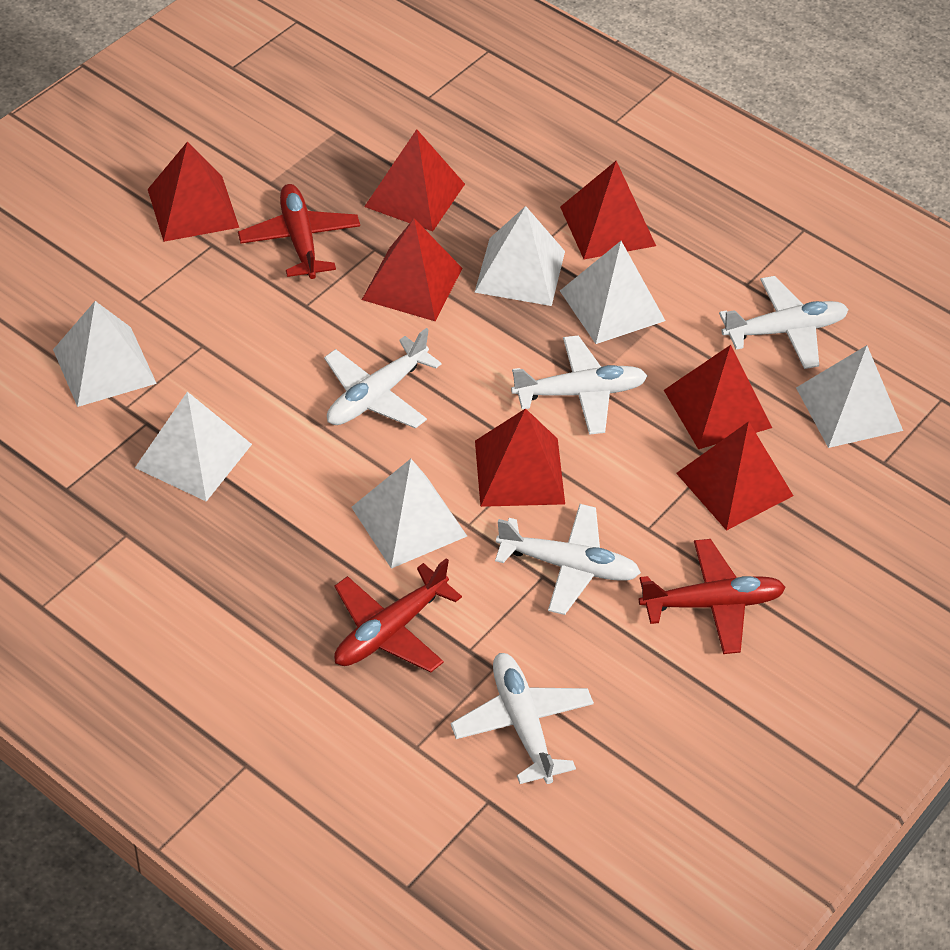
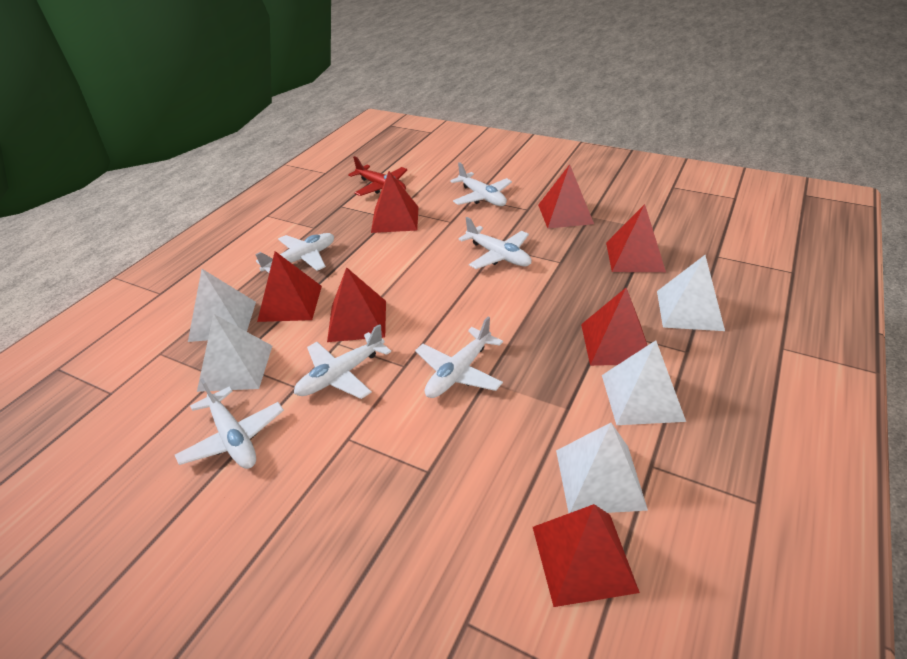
red plane: [238,184,360,279] [334,558,462,673] [639,539,786,654] = 3 -> [348,156,407,196] = 1
white plane: [324,328,441,429] [451,653,594,784] [495,504,641,615] [511,335,647,435] [719,276,849,369] = 5 -> [175,378,284,469] [255,233,334,273] [294,324,391,399] [415,316,503,398] [450,162,512,206] [458,217,531,269] = 6
white pyramid: [53,301,157,407] [135,392,252,501] [351,459,467,569] [474,206,565,306] [560,241,665,344] [796,345,903,448] = 6 -> [188,269,256,342] [197,314,272,392] [556,423,648,513] [602,340,686,425] [657,255,725,331] = 5

